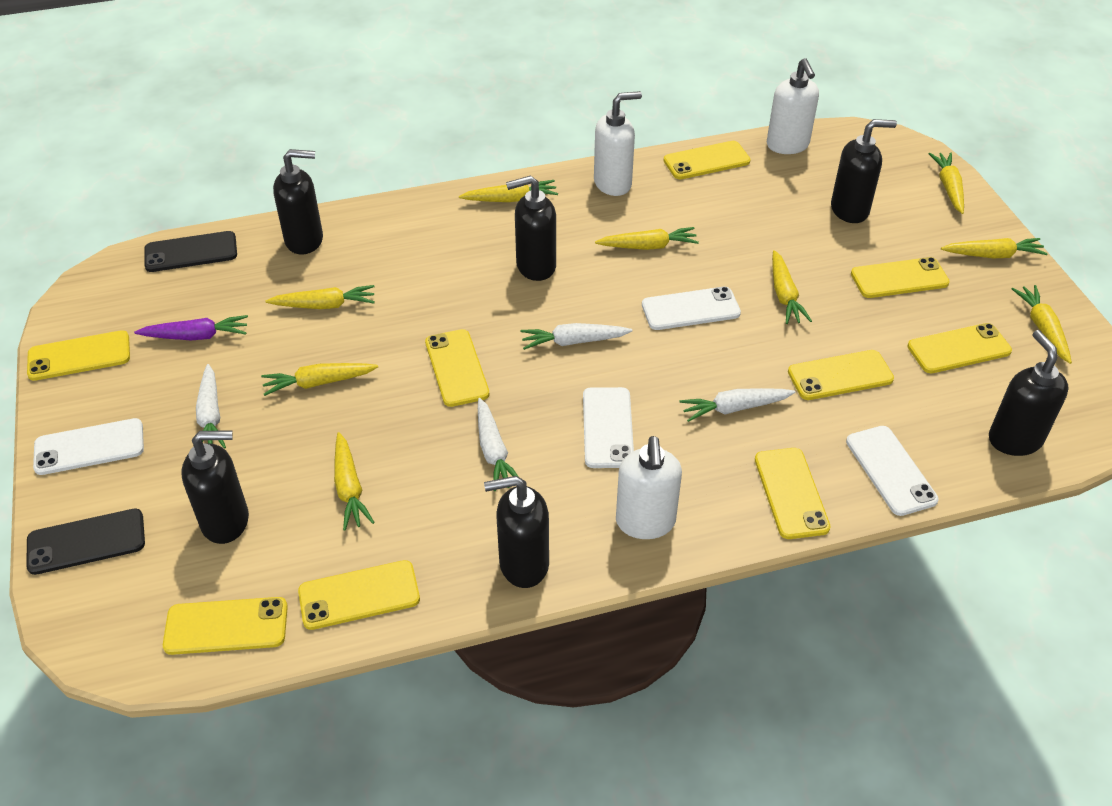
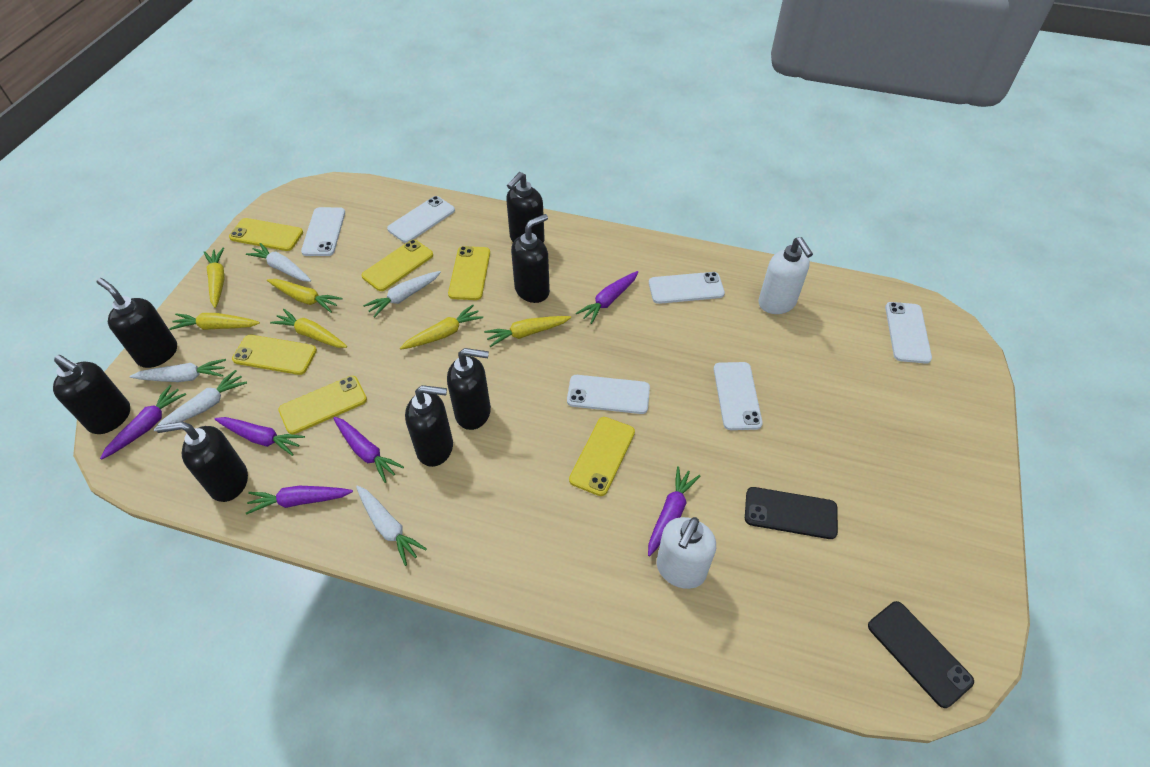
black soap dispenser: [181,430,249,544] [273,149,323,254] [484,476,549,588] [506,175,556,281] [831,119,897,223] [989,330,1069,456] = 6 -> [53,355,130,434] [97,278,177,368] [156,421,248,502] [405,385,453,467] [447,348,491,430] [506,172,545,243] [511,214,550,303] = 7
purple carrot: [134,315,248,340] = 1 -> [100,385,186,460] [215,417,305,456] [246,486,353,515] [333,417,404,483] [576,271,638,324] [648,466,700,556] = 6
white carrot: [196,364,226,449] [478,398,519,491] [520,323,633,350] [679,388,795,422] = 4 -> [129,359,226,382] [154,370,247,431] [246,243,311,282] [356,485,427,566] [363,271,441,318] = 5
white phone: [33,418,144,475] [583,387,634,468] [642,287,741,330] [846,426,939,516] = 4 -> [301,207,345,256] [387,196,455,243] [567,375,650,414] [649,272,725,304] [714,362,763,430] [885,302,932,364] = 6
white soap dispenser: [594,91,642,196] [616,436,682,539] [767,58,819,154] = 3 -> [657,517,716,589] [758,237,813,314] = 2
yellow carrot: [261,363,378,396] [266,285,375,309] [334,432,375,531] [459,180,558,202] [595,227,699,250] [772,250,812,324] [929,153,964,214] [941,238,1048,258] [1012,285,1072,364] = 9 -> [169,313,260,330] [204,248,224,308] [267,279,343,313] [270,309,347,348] [400,305,483,349] [484,316,571,347] = 6
yellow phone: [27,330,130,381] [163,597,288,655] [298,560,420,630] [425,329,489,407] [663,141,751,179] [755,448,830,539] [788,350,894,400] [851,257,950,298] [907,323,1012,373] = 9 -> [229,218,303,251] [232,335,317,375] [278,376,367,434] [361,240,433,291] [448,246,490,300] [569,417,635,496] = 6

